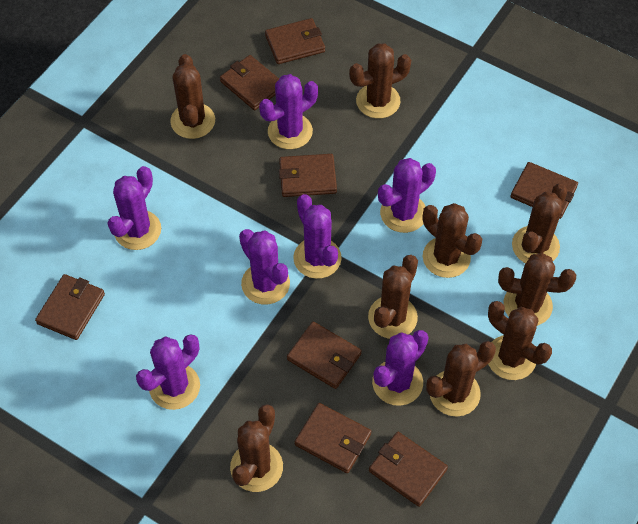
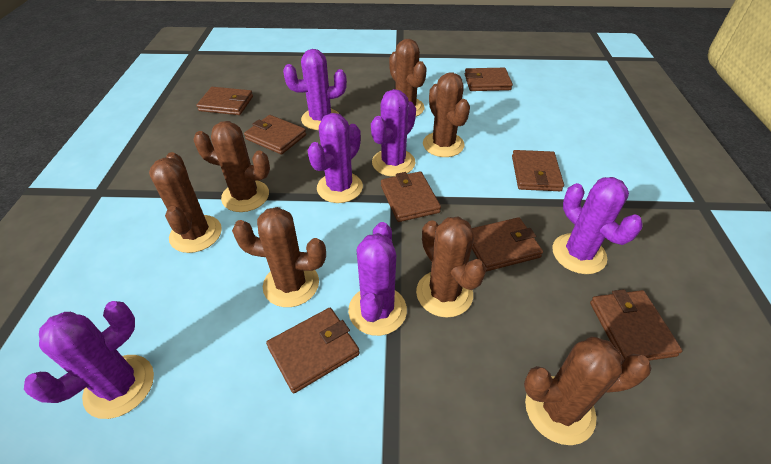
brown cactus: [170,54,215,139] [230,404,283,492] [349,43,411,118] [368,255,418,339] [423,203,482,278] [426,341,496,417] [488,301,552,380] [498,253,576,326] [512,184,568,263] = 9 -> [149,152,222,253] [193,121,270,212] [232,207,326,307] [389,39,427,116] [416,216,486,318] [423,73,470,157] [524,336,652,445] = 7
purple cactus: [107,166,161,250] [136,334,200,410] [239,229,290,305] [259,74,318,149] [293,194,342,279] [372,330,429,406] [378,158,436,233] = 7 -> [24,301,154,419] [283,49,347,130] [307,113,363,203] [348,222,407,336] [371,89,416,177] [552,177,643,274] = 6

